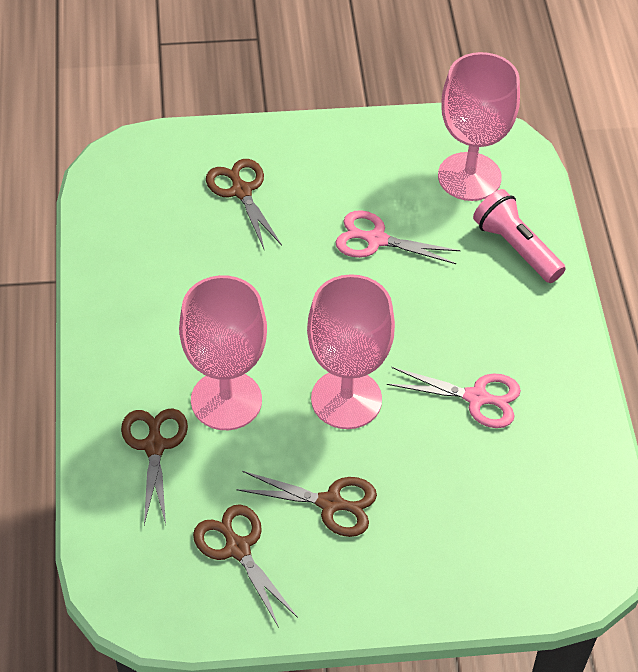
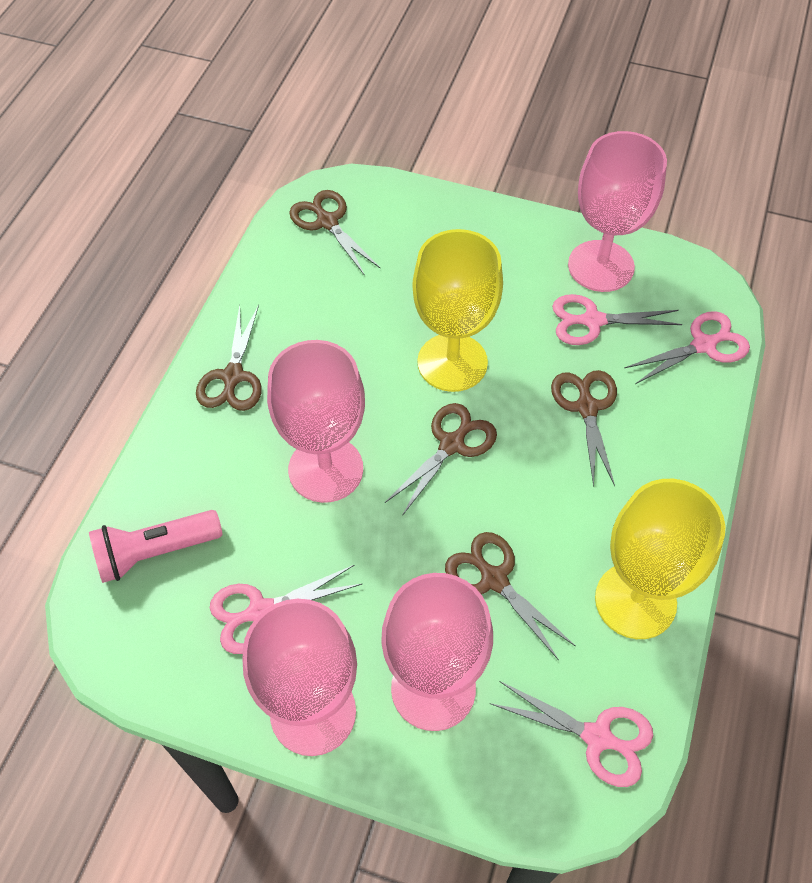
brown scissors: [121,408,188,525] [193,504,298,628] [206,159,282,249] [236,471,377,537] = 4 -> [196,305,262,411] [289,190,381,276] [385,403,497,516] [445,532,575,660] [551,370,617,487] = 5
pink goblet: [179,275,267,430] [307,274,395,429] [438,52,520,201] = 3 -> [242,599,357,756] [267,340,365,503] [382,573,493,731] [568,131,667,292] = 4
pink scissors: [336,210,461,264] [387,367,521,428] = 2 -> [210,565,362,654] [490,681,653,787] [552,294,683,345] [624,311,750,384] = 4
yellow goblet: none = 0 -> [412,229,503,392] [595,479,725,639] = 2

